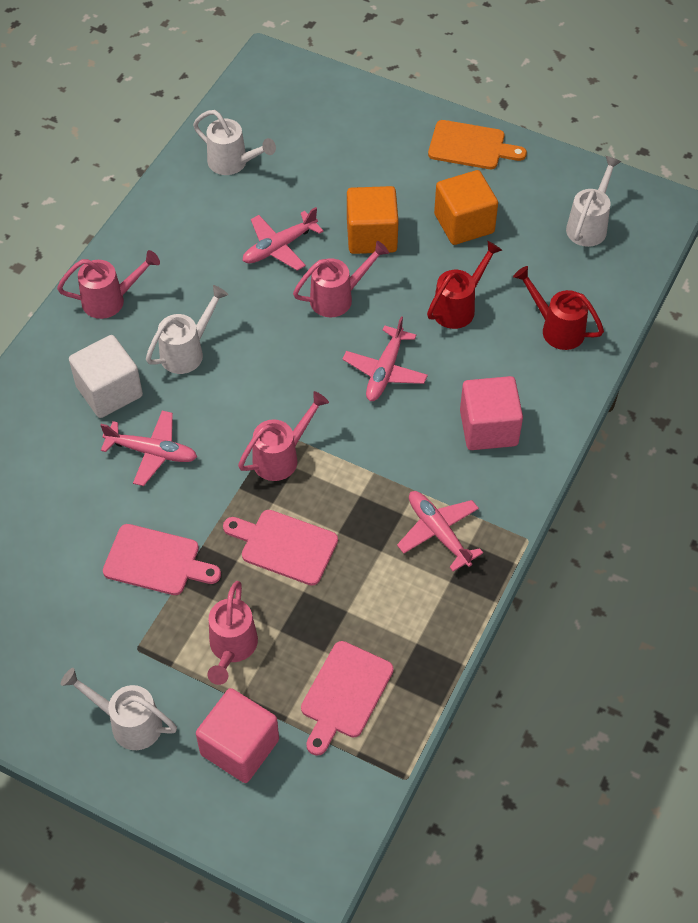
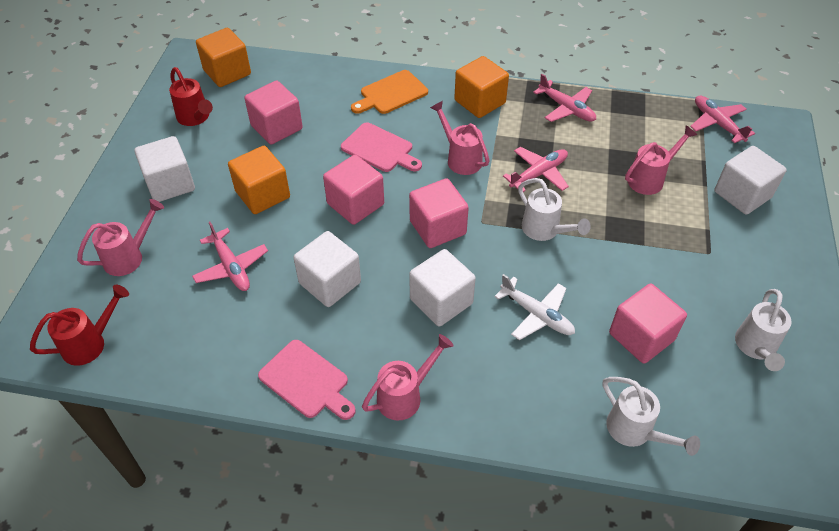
orange cube: [347,186,399,254] [434,170,498,245] = 2 -> [196,28,251,87] [228,146,290,214] [455,56,509,118] = 3
pink cube: [196,688,279,783] [460,376,523,450] = 2 -> [244,81,303,145] [323,155,384,225] [409,178,469,248] [609,283,687,364] = 4
pink cutting board: [103,524,221,595] [223,510,338,586] [301,641,394,756] = 3 -> [258,340,356,420] [341,122,422,172] = 2
white cube: [69,335,143,418] = 1 -> [134,136,195,202] [294,231,361,307] [409,249,476,327] [714,146,787,215] = 4
white plane: none = 0 -> [494,274,575,340] = 1
white watering can: [61,668,177,750] [146,285,228,374] [193,110,276,175] [566,156,622,247] = 4 -> [518,178,591,241] [602,377,700,456] [735,289,792,371] = 3

